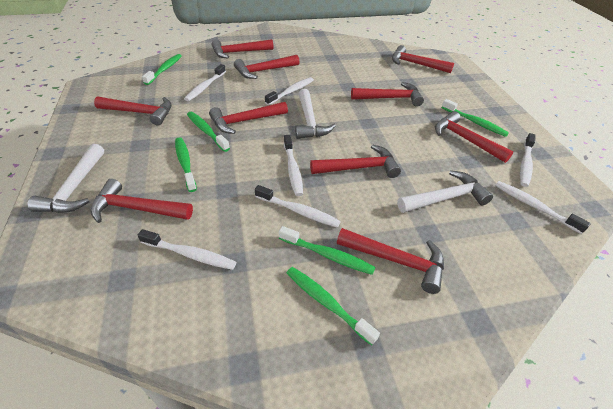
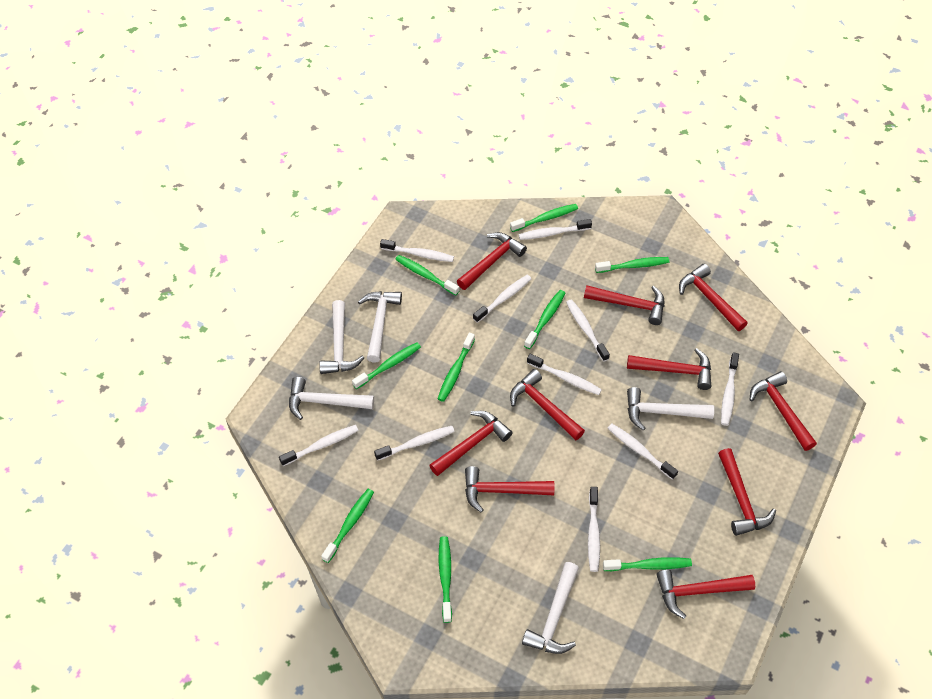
green toothbrush: [142,54,182,85] [175,137,197,192] [187,112,230,152] [279,226,376,275] [287,267,380,345] [441,99,509,137] = 6 -> [321,489,374,563] [352,343,421,389] [395,255,459,296] [438,333,475,402] [439,536,452,623] [510,204,578,232] [524,290,565,349] [595,257,670,273] [603,557,692,571] = 9
white hammer: [27,144,104,213] [295,89,336,139] [397,170,493,213] = 3 -> [289,377,374,420] [319,300,364,374] [358,291,402,363] [522,562,579,654] [627,387,714,431] = 5
white toothbrush: [138,229,236,270] [184,64,226,101] [255,185,341,228] [265,77,314,105] [284,135,303,196] [495,181,591,234] [520,133,536,187] = 7 -> [279,425,359,466] [374,426,455,461] [380,239,454,262] [473,275,531,323] [518,219,592,240] [527,354,602,395] [566,300,610,362] [588,487,600,572] [608,424,678,480] [721,352,739,426] = 10

